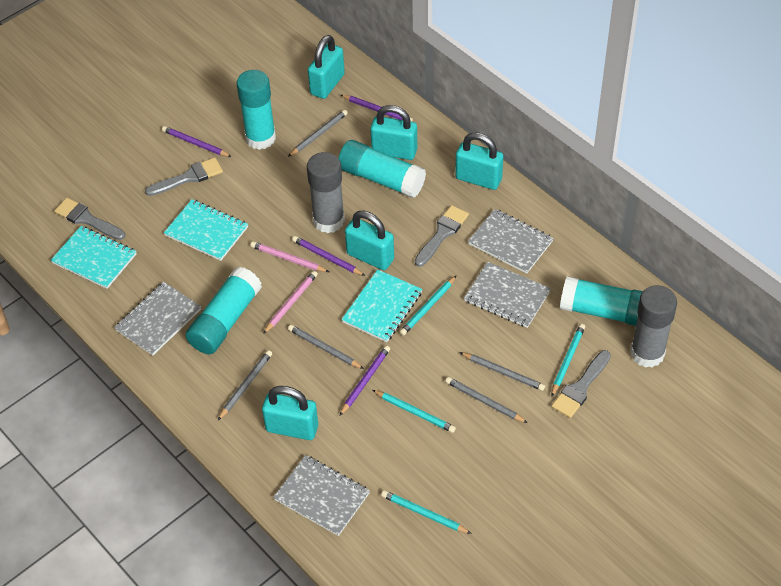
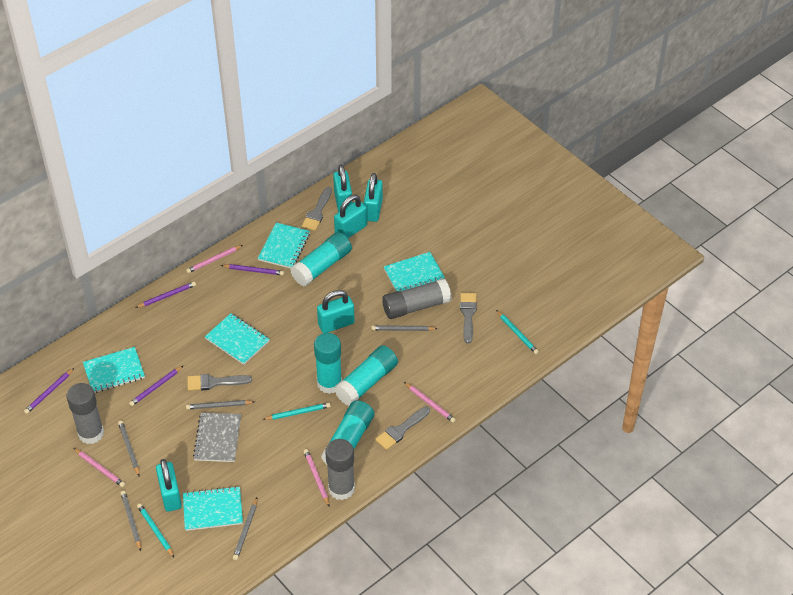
grey glue stick: [307,152,345,233] [630,285,677,368] = 2 -> [67,383,104,444] [325,439,355,500] [382,279,452,319] = 3
grey notebook: [114,282,201,355] [273,455,370,536] [464,262,551,328] [468,209,554,274] = 4 -> [193,412,241,462] = 1
pink pencil: [251,241,329,272] [263,271,318,334] = 2 -> [73,448,125,487] [186,245,243,273] [304,449,330,507] [404,382,456,423] = 4
turquoise notebook: [51,226,137,289] [164,199,248,261] [341,269,422,342] = 3 -> [83,347,145,393] [183,486,243,531] [205,313,270,365] [258,223,310,269] [384,252,445,291] = 5
turquoise pencil: [372,390,456,433] [381,490,472,534] [400,275,457,336] [551,324,585,397] = 4 -> [137,503,174,557] [262,402,331,420] [496,310,539,354] = 3

